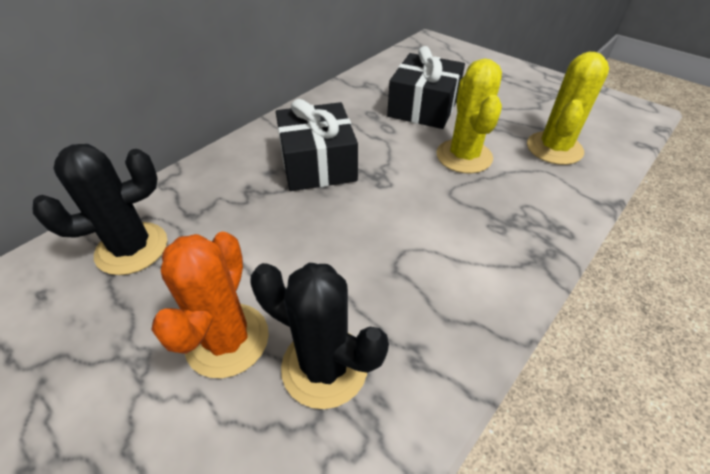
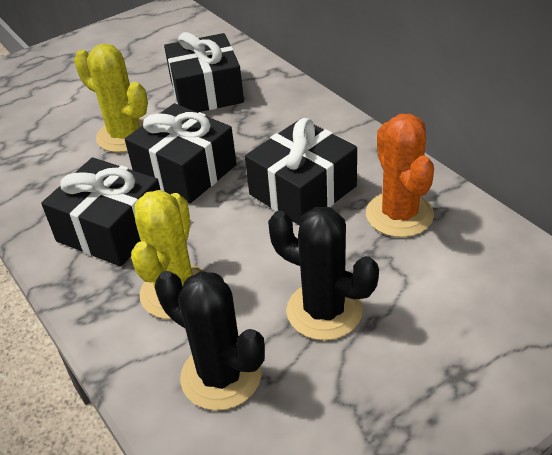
black gift: [276,99,358,191] [387,46,465,129] = 2 -> [41,157,161,267] [125,103,237,204] [164,32,244,112] [245,118,357,226] = 4

